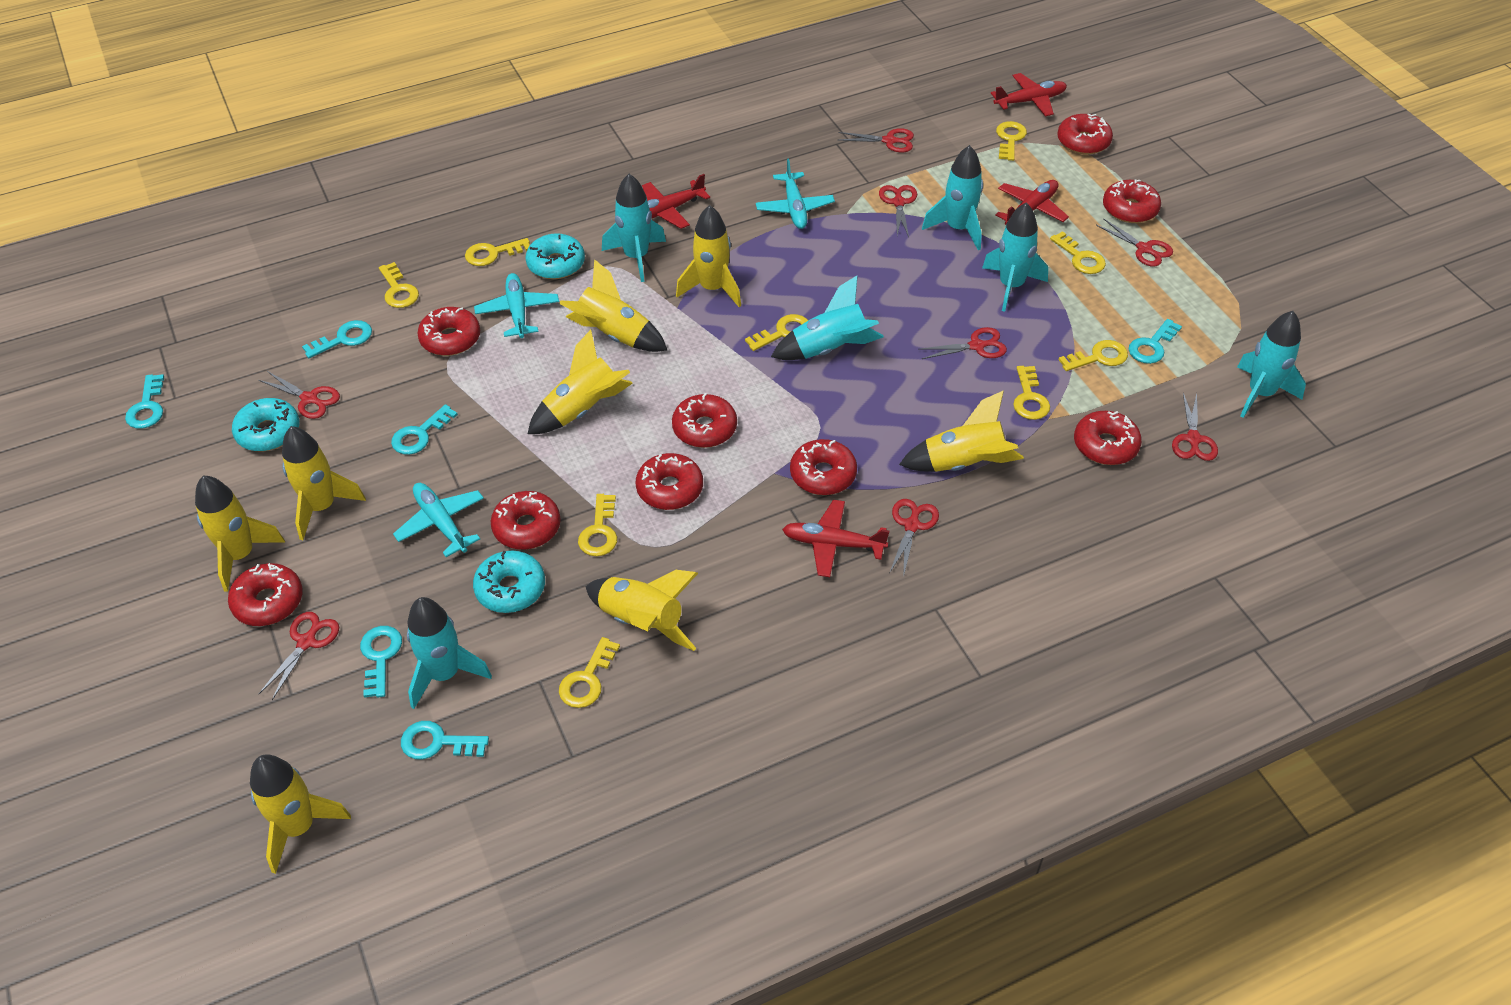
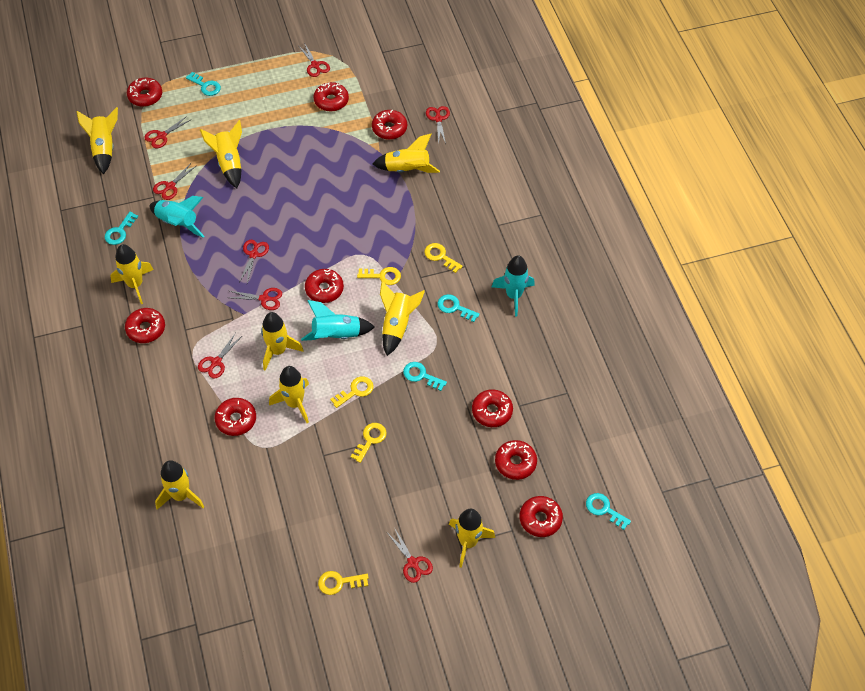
red plane: [642,174,710,229] [782,500,889,577] [991,73,1067,116] [995,180,1069,225] = 4 -> none = 0
turquoise donut: [232,398,300,451] [473,551,545,613] [526,233,585,279] = 3 -> none = 0
turquoise key: [125,374,164,429] [302,320,372,358] [360,626,402,698] [391,404,458,455] [401,721,489,759] [1129,319,1182,364] = 6 -> [105,212,138,245] [186,72,221,96] [403,362,447,391] [437,294,480,322] [586,493,631,530] = 5
turquoise plane: [393,483,484,557] [474,273,559,338] [756,159,835,229] = 3 -> none = 0
turquoise rocket: [407,597,492,709] [602,174,666,282] [771,276,884,360] [922,145,983,250] [982,203,1048,312] [1237,311,1306,418] = 6 -> [149,196,205,238] [301,300,375,341] [492,255,535,317] = 3
yellow key: [379,262,419,308] [465,238,530,266] [559,637,620,708] [578,494,617,556] [745,314,808,351] [996,121,1027,161] [1013,366,1050,420] [1050,231,1106,274] [1058,340,1128,371] = 9 -> [318,571,369,595] [330,377,374,408] [351,423,387,463] [357,267,401,285] [424,243,463,273] = 5
yellow rocket: [195,476,285,592] [250,754,351,874] [282,426,366,540] [528,330,633,434] [559,259,667,352] [585,570,698,651] [676,205,741,307] [899,391,1024,472] = 8 -> [76,107,118,174] [110,244,154,304] [155,460,204,509] [200,120,242,188] [261,312,304,370] [269,366,309,423] [373,134,440,173] [380,281,425,356] [449,509,495,568] = 9

